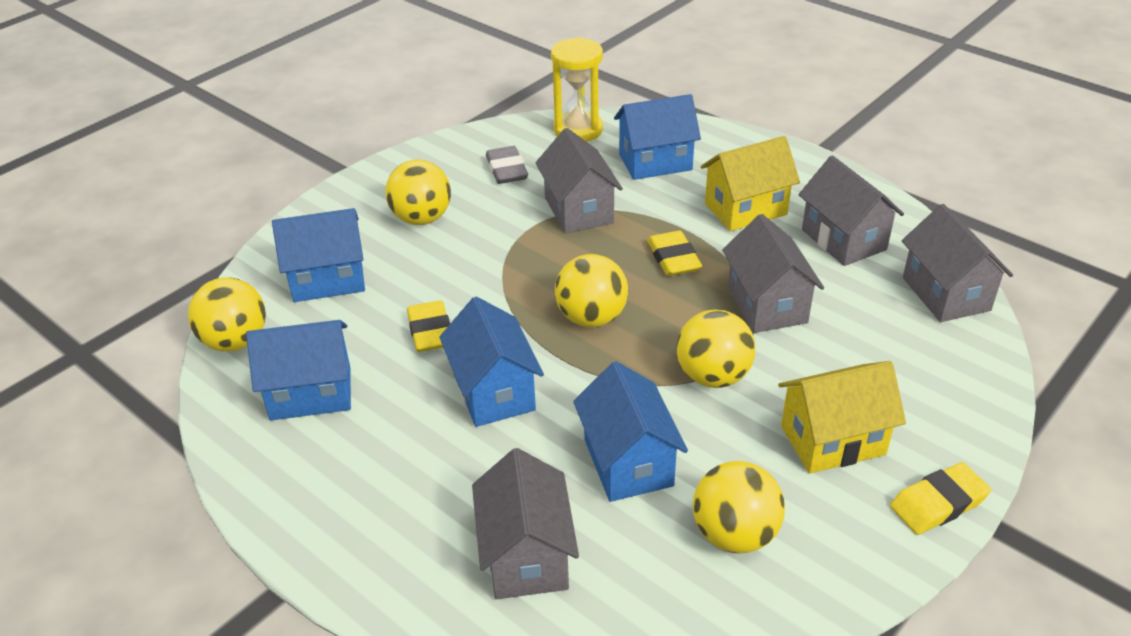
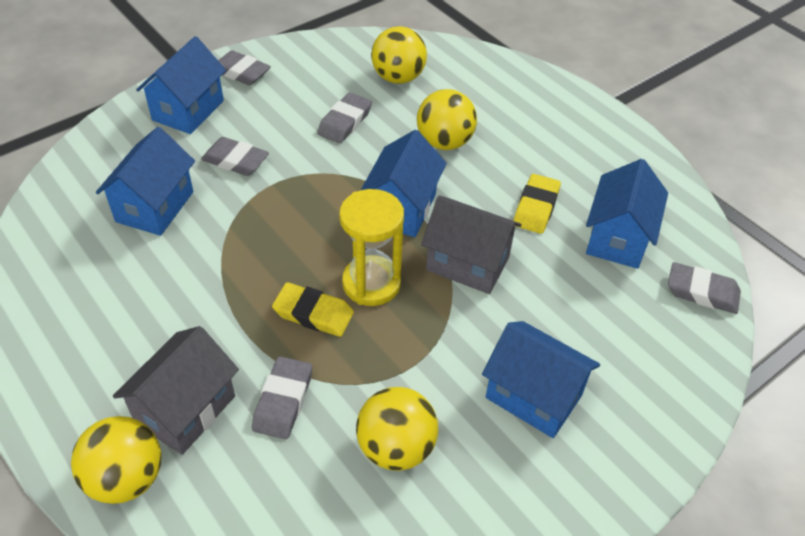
grey eraser: [486,146,528,184] = 1 -> [201,137,269,176] [218,50,271,85] [252,356,312,439] [317,93,372,144] [668,262,741,314] = 5
grey house: [472,448,579,599] [535,128,623,234] [722,214,824,333] [798,155,904,266] [902,204,1013,322] = 5 -> [113,326,239,455] [421,195,522,294] = 2
yellow ball: [188,277,266,352] [386,160,451,225] [555,254,628,327] [677,310,755,388] [693,461,785,554] = 5 -> [71,416,161,504] [356,387,438,471] [371,26,427,84] [417,89,477,150] = 4
yellow eraser: [407,300,450,352] [647,231,702,276] [890,462,991,535] = 3 -> [272,282,354,337] [513,174,561,234] = 2
yellow house: [700,136,800,231] [778,361,906,474] = 2 -> none = 0

